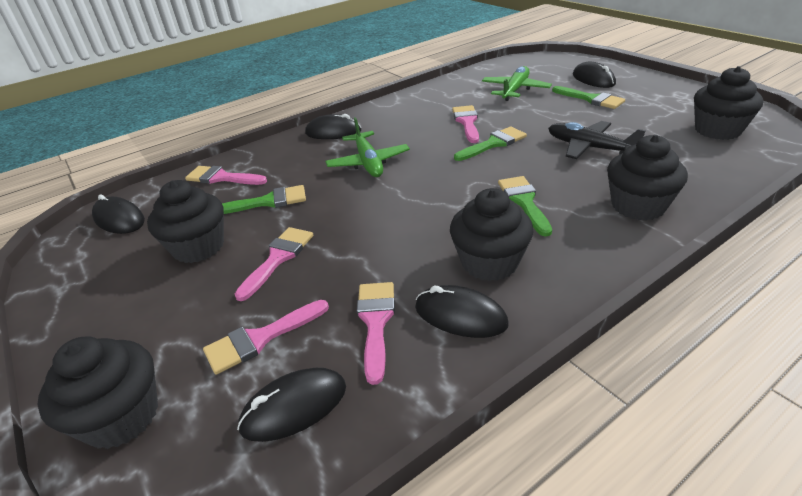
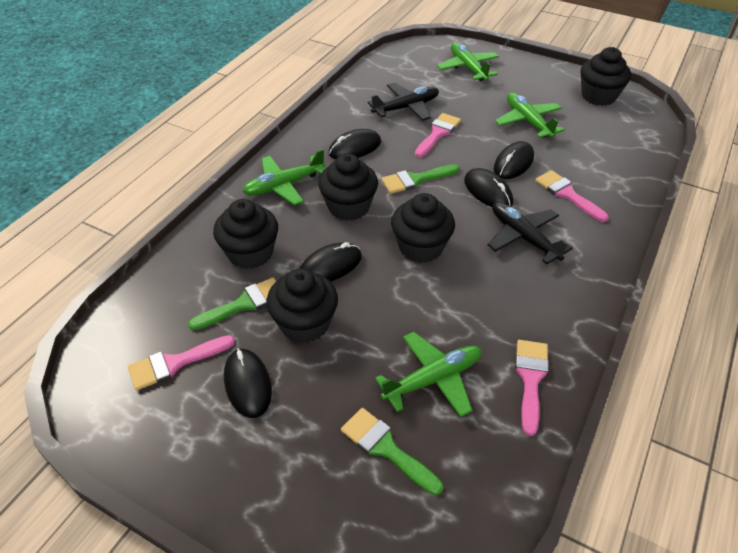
black plane: [548,121,646,159] = 1 -> [368,83,439,121] [488,202,573,264] = 2
green brush: [222,185,306,214] [454,126,527,161] [498,176,552,237] [552,86,625,109] = 4 -> [188,277,276,330] [341,408,443,495] [381,164,459,194] = 3
green plane: [325,117,410,177] [482,66,552,101] = 2 -> [242,149,325,205] [375,332,482,417] [437,42,499,81] [495,92,565,138] = 4
pink brush: [185,166,267,185] [203,300,329,375] [235,227,313,301] [357,282,395,385] [452,105,479,143] = 5 -> [128,335,235,390] [415,113,461,157] [515,340,549,436] [535,170,608,222] = 4

